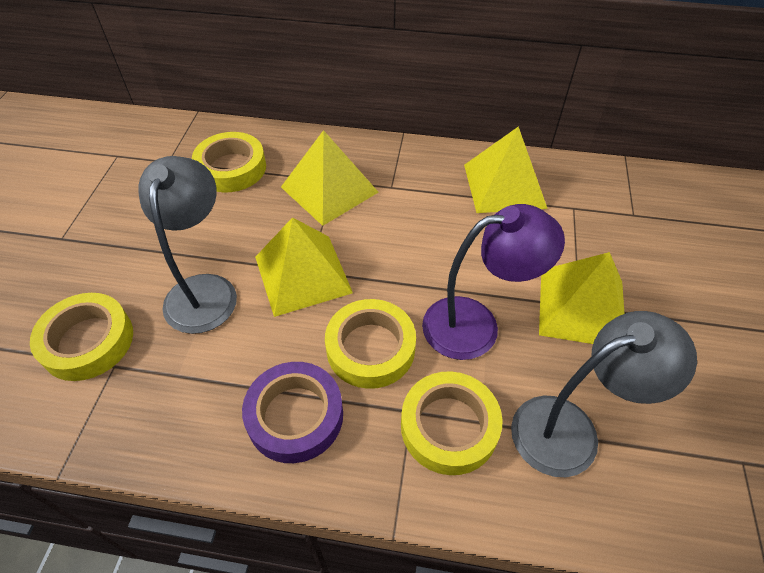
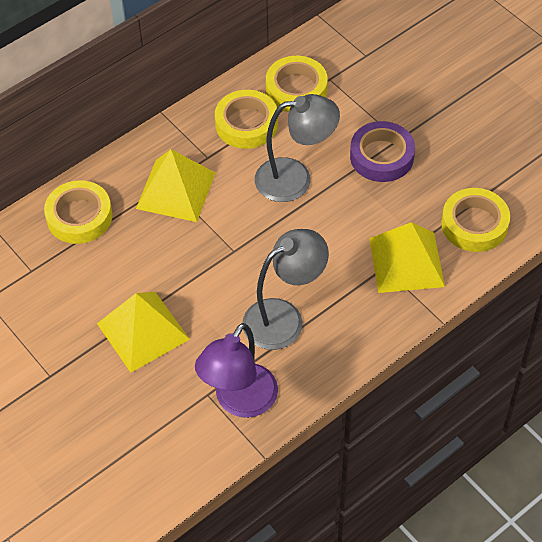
yellow pyramid: [255,217,353,317] [281,130,378,226] [464,126,548,213] [539,252,625,344] = 4 -> [97,292,190,373] [136,149,215,222] [369,222,445,293] = 3

